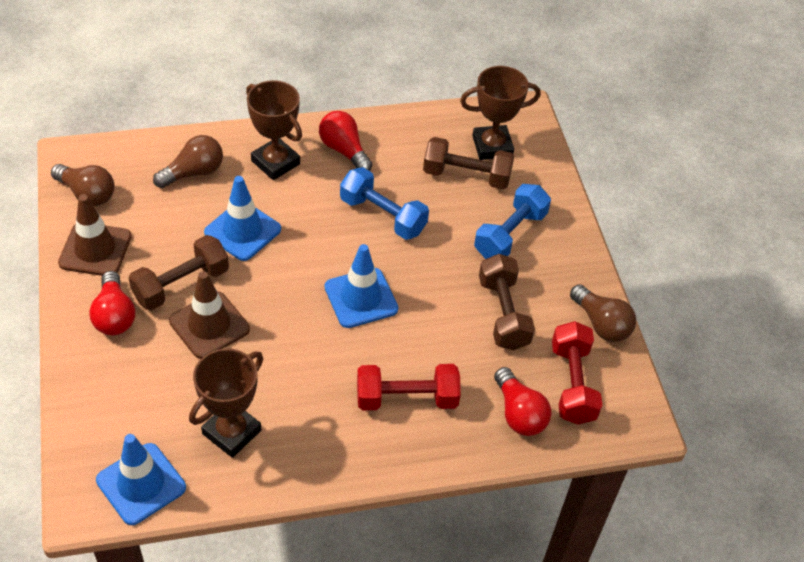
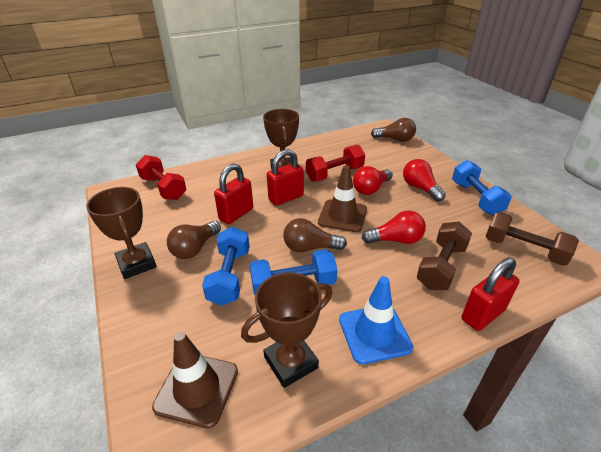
blue dumbbell: [340,167,429,240] [474,184,551,259] = 2 -> [202,227,250,306] [250,249,337,295] [452,160,512,215] = 3
blue traffic cone: [96,434,186,525] [204,176,281,261] [325,244,398,328] = 3 -> [339,276,413,364] = 1
brown dumbbell: [129,235,229,310] [423,137,514,189] [479,254,535,350] = 3 -> [417,222,472,290] [486,212,579,266] = 2
red padlock: none = 0 -> [214,163,253,224] [267,149,304,206] [462,258,520,331] = 3

